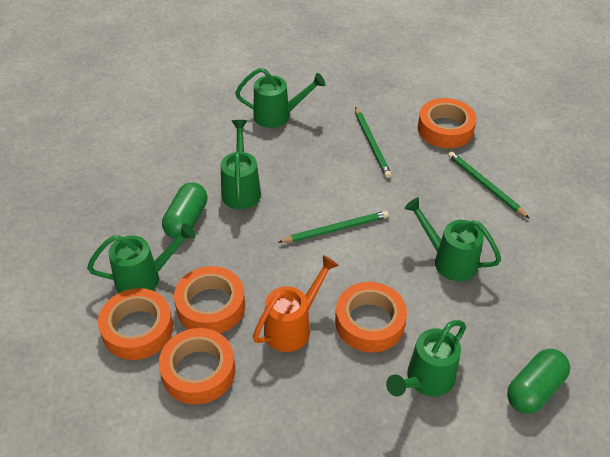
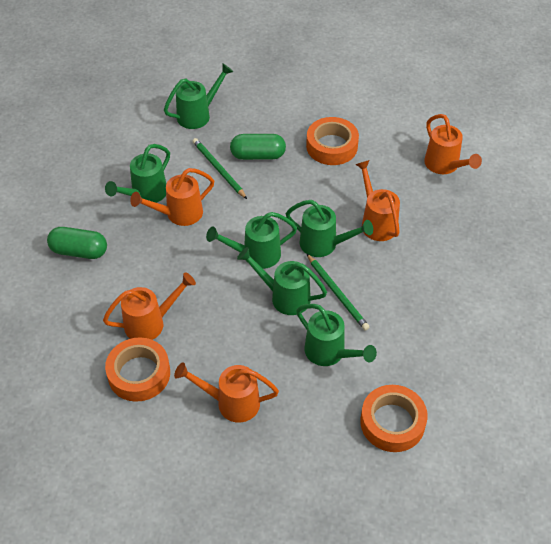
green pencil: [278,211,389,243] [355,107,392,178] [448,151,530,219] = 3 -> [192,138,247,199] [307,254,369,331] = 2
green watering can: [87,223,196,293] [220,120,261,209] [235,68,326,128] [386,320,466,396] [404,197,501,281] = 5 -> [105,144,170,203] [164,64,233,129] [206,212,297,269] [237,247,327,315] [286,200,373,257] [296,304,377,366] = 6
orange tape: [98,288,173,360] [159,328,235,405] [174,266,245,333] [335,282,407,352] [418,98,477,148] = 5 -> [105,337,170,402] [306,117,359,165] [360,385,428,452] = 3
orange watering can: [253,255,339,352] = 1 -> [103,272,196,340] [130,168,214,226] [174,362,279,422] [355,160,400,241] [424,114,482,174] = 5

